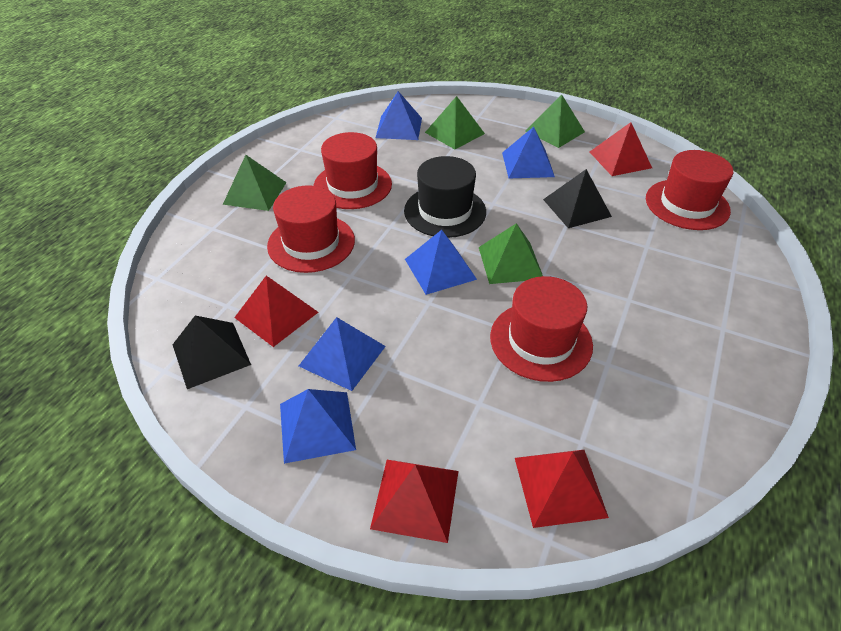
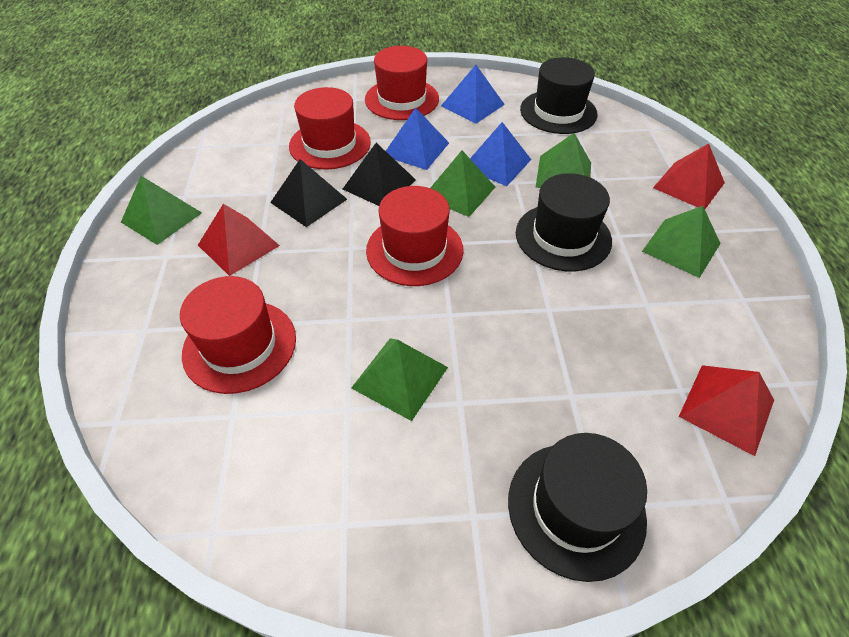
black hat: [404,156,486,238] = 1 -> [508,433,647,582] [516,173,612,271] [520,57,598,134] = 3
blue pyramid: [280,389,356,464] [299,317,386,391] [375,91,422,140] [405,230,477,295] [502,127,555,178] = 5 -> [386,108,449,170] [441,65,505,124] [470,122,531,186] = 3
green pyramid: [223,155,287,211] [425,96,485,149] [479,223,543,284] [525,95,585,148] = 4 -> [121,176,202,245] [351,338,448,421] [431,151,495,217] [535,133,591,188] [642,206,721,278] = 5
red pyramid: [234,276,318,347] [370,460,458,543] [515,450,609,528] [590,122,652,176] = 4 -> [198,204,280,276] [653,143,725,209] [679,365,774,456] = 3

